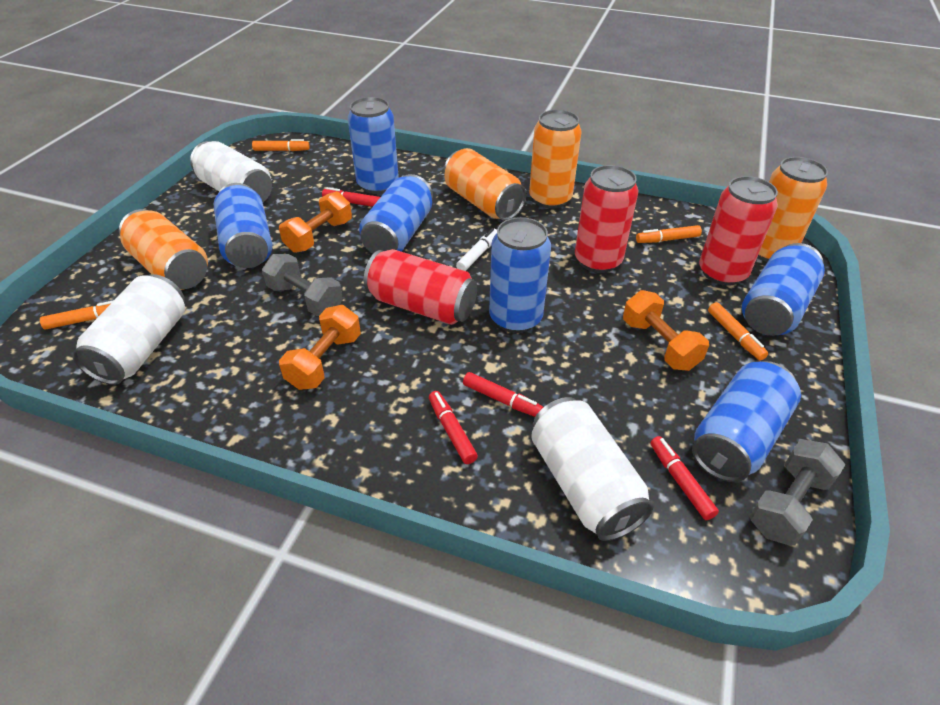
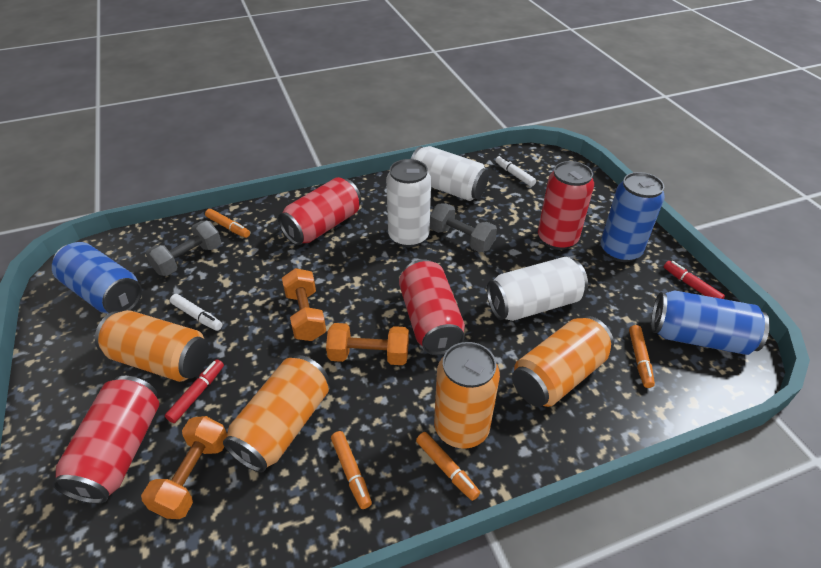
blue can: [214,183,272,268] [348,97,399,194] [359,174,433,254] [489,217,551,333] [692,361,801,482] [742,243,825,336] = 6 -> [52,242,142,314] [601,172,665,262] [651,291,770,355] = 3
red can: [364,249,477,325] [575,165,638,273] [699,176,778,286] = 3 -> [52,376,159,504] [278,177,361,245] [399,259,465,355] [538,161,594,250] = 4
red marker: [322,187,380,207] [429,391,478,464] [463,372,543,417] [650,436,719,520] = 4 -> [165,359,224,423] [664,261,725,299] = 2
white marker: [456,228,497,271] = 1 -> [170,294,222,331] [495,156,536,187] = 2

